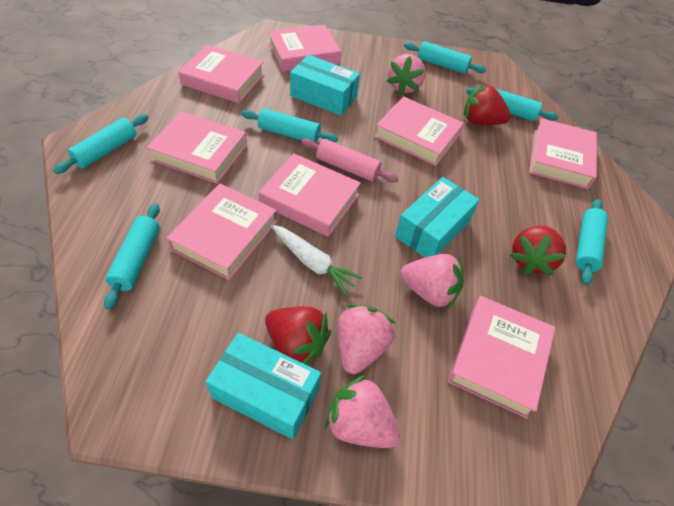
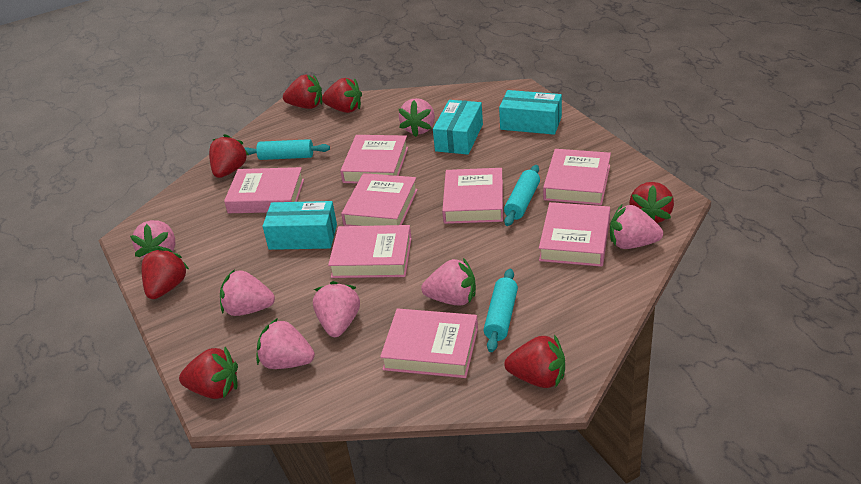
pink rolling pin: [301,138,398,183] = 1 -> none = 0
pink strawberry: [325,375,400,448] [338,304,396,374] [387,54,426,95] [400,254,464,309] = 4 -> [130,220,175,258] [220,269,275,316] [256,318,315,369] [313,281,360,337] [399,98,435,137] [421,258,476,306] [610,205,663,249] = 7
red strawberry: [265,306,331,365] [464,84,511,125] [510,225,566,275] = 3 -> [142,248,189,299] [179,347,238,399] [209,134,249,178] [283,75,322,109] [322,78,362,113] [504,335,565,388] [629,182,674,223] = 7
turquoise rolling pin: [53,114,148,174] [104,203,160,309] [242,108,338,143] [404,41,486,74] [466,88,559,121] [576,199,608,285] = 6 -> [245,139,330,160] [483,269,518,352] [504,165,540,226] = 3
white carrot: [271,225,363,295] = 1 -> none = 0

